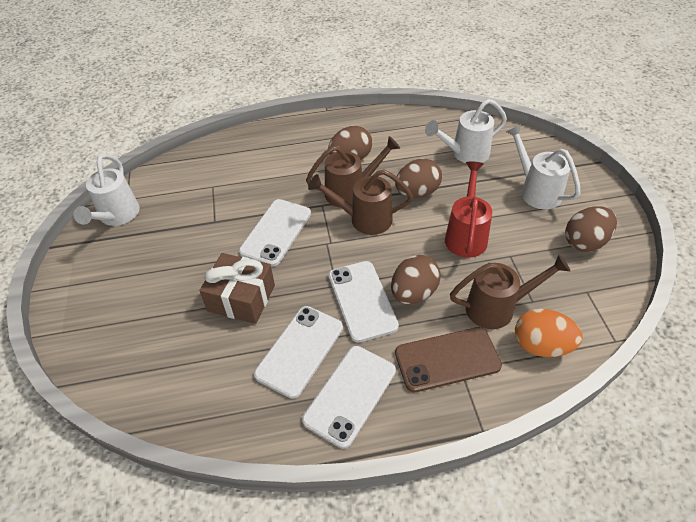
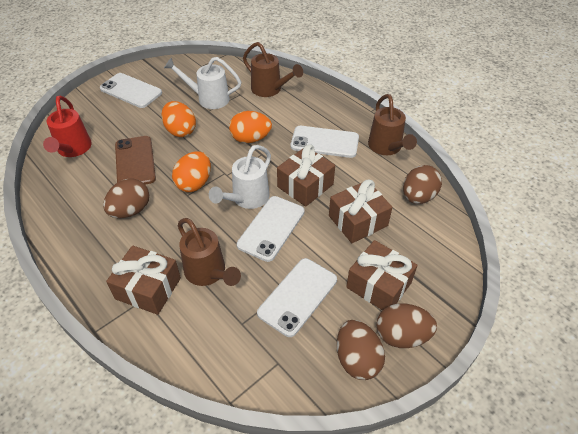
brown gift: [199,253,275,324] = 1 -> [106,246,181,315] [277,145,335,207] [329,180,393,243] [346,240,417,311] = 4
orange egg: [515,309,583,357] = 1 -> [161,101,196,137] [172,151,211,192] [229,111,272,143] = 3
white watering can: [74,154,140,226] [425,99,507,163] [506,124,581,209] = 3 -> [164,57,241,109] [209,145,271,209] = 2

